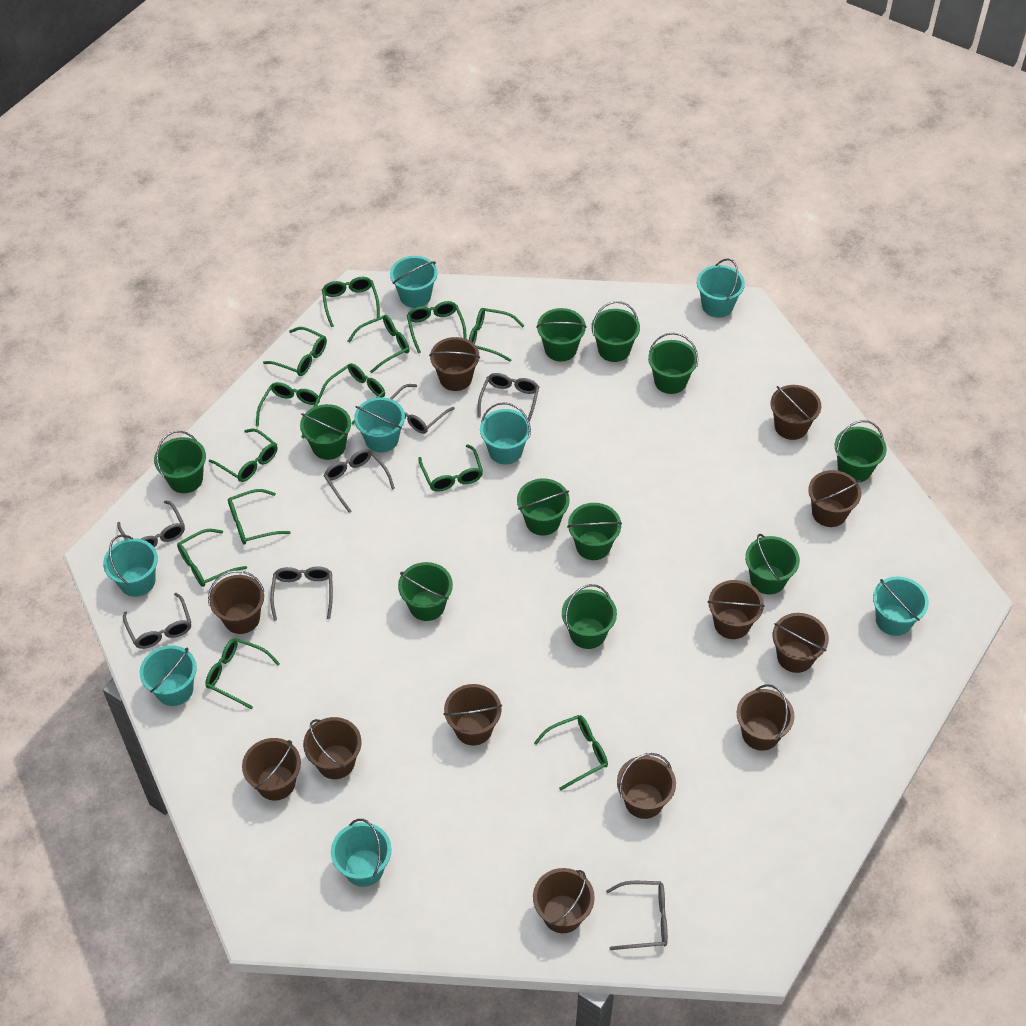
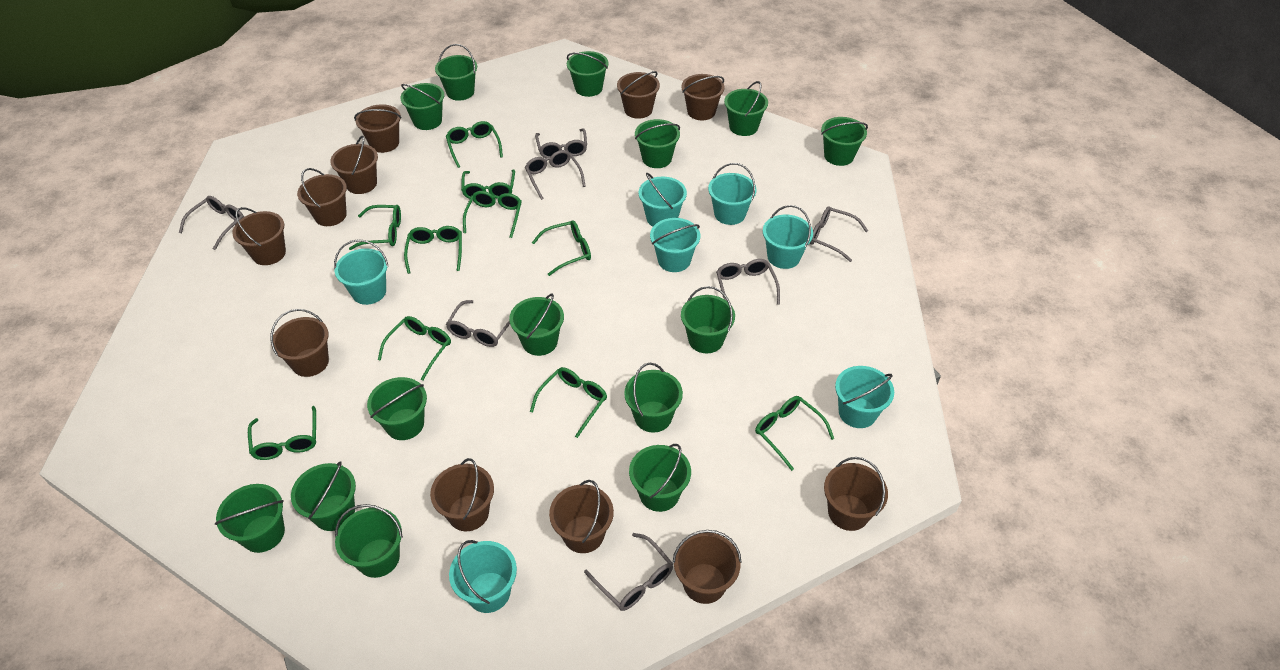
brown bucket: [208,570,264,634] [242,738,301,800] [303,717,362,779] [429,337,480,391] [443,684,502,745] [533,868,595,933] [617,753,676,819] [707,580,765,639] [737,684,795,751] [771,385,821,440] [773,613,829,673] [808,470,861,527] = 12 -> [232,207,286,265] [271,309,329,377] [297,168,347,226] [330,136,378,194] [354,104,402,153] [430,458,494,531] [549,480,614,553] [617,71,660,119] [672,530,742,604] [681,74,724,121] [824,457,888,531] = 11
green bucket: [154,431,206,493] [300,404,351,460] [398,562,453,621] [517,478,570,536] [536,308,587,361] [562,584,617,649] [567,503,622,560] [591,301,640,362] [648,333,698,394] [745,534,800,595] [835,420,887,482] = 11 -> [215,484,285,553] [291,461,356,531] [335,504,403,578] [367,377,427,440] [400,83,444,130] [435,44,477,101] [509,293,564,356] [567,51,609,97] [624,363,683,433] [629,444,691,512] [635,119,680,168] [681,286,735,353] [724,81,768,136] [821,117,868,166] = 14
green glasses: [177,529,247,587] [205,638,280,709] [209,428,278,482] [228,489,291,544] [256,382,320,438] [263,327,327,376] [319,363,385,425] [322,277,380,327] [348,315,410,373] [407,301,467,353] [418,444,483,492] [469,308,524,362] [534,715,608,791] = 13 -> [248,406,316,460] [349,205,401,250] [378,316,451,381] [404,226,462,274] [446,121,503,168] [461,170,515,199] [463,191,522,238] [530,367,607,438] [532,220,591,276] [755,396,834,471] = 10
turquoise bucket: [103,535,158,597] [140,645,197,706] [331,819,392,887] [354,397,405,453] [390,256,438,308] [480,402,531,465] [697,258,745,318] [873,576,929,636] = 8 -> [334,239,388,305] [449,540,517,613] [639,173,687,226] [650,218,700,272] [708,163,757,225] [763,205,813,269] [835,366,894,428] = 7

